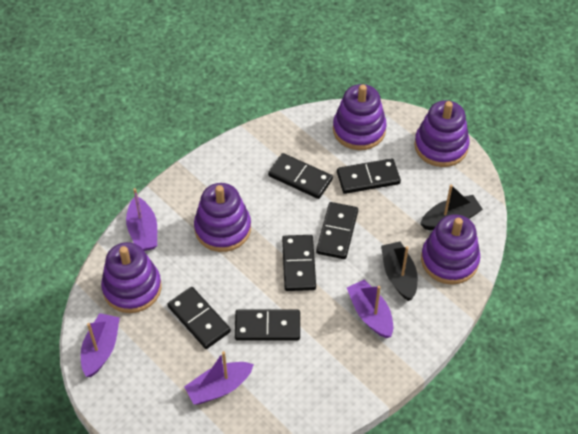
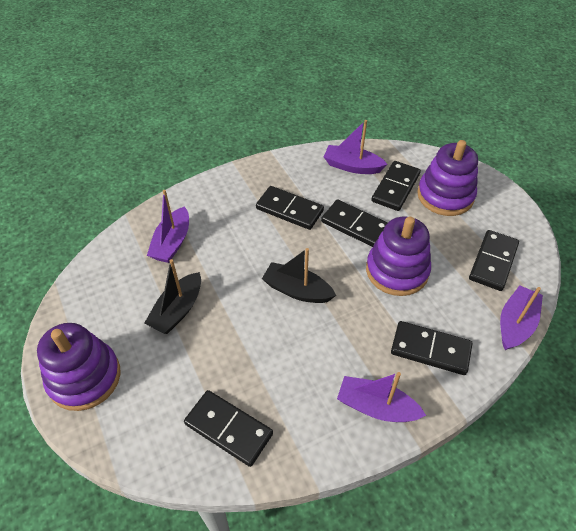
purple stacking toy: [101,242,162,313] [194,183,251,252] [333,84,387,150] [414,100,469,167] [421,214,480,285] = 5 -> [37,323,120,411] [366,216,431,296] [417,140,478,216] = 3

